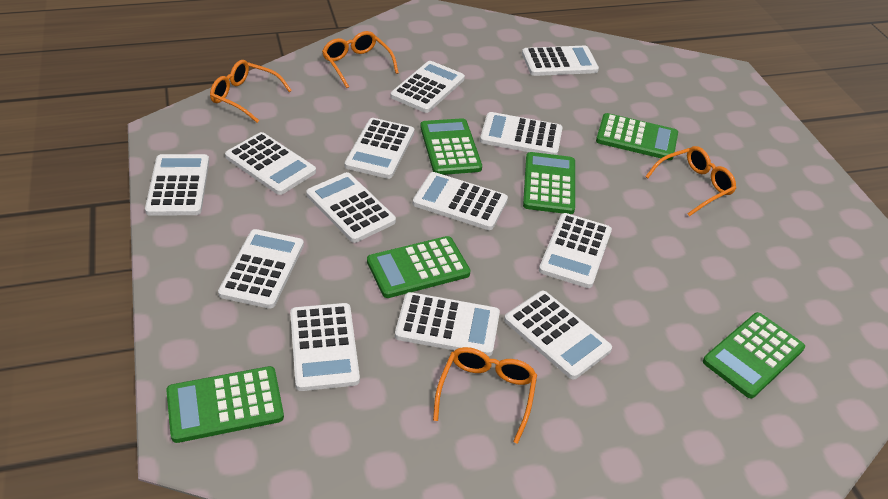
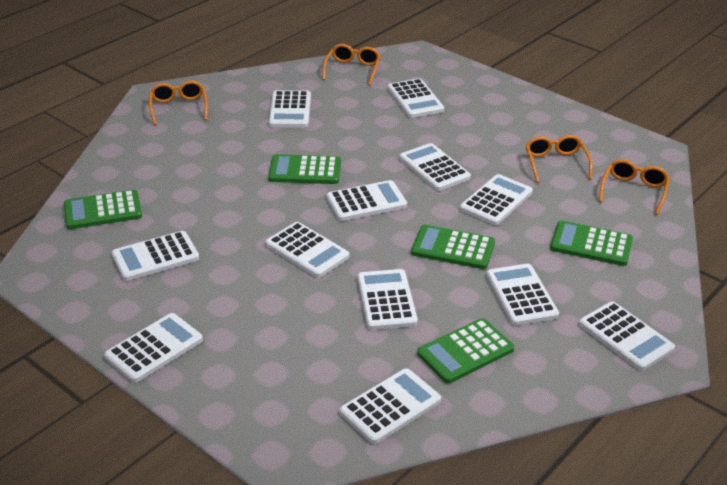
green calculator: [166,366,284,443] [367,236,471,298] [420,118,482,175] [523,152,575,214] [596,113,678,160] [703,312,805,398] = 6 -> [64,190,142,229] [268,154,341,184] [411,225,495,269] [417,318,514,383] [550,221,633,266] = 5
white calculator: [145,154,209,216] [218,229,304,309] [225,132,316,195] [290,303,360,391] [306,172,396,243] [345,118,414,179] [391,61,465,113] [395,292,500,356] [413,172,508,230] [480,112,563,155] [504,291,612,379] [522,46,599,76] [539,213,612,288] = 13 -> [104,313,203,383] [112,231,199,281] [265,222,350,278] [269,90,311,128] [326,180,407,221] [340,368,441,444] [357,269,418,330] [387,78,444,118] [399,143,471,191] [460,174,533,225] [486,264,559,326] [579,301,675,371] = 12

